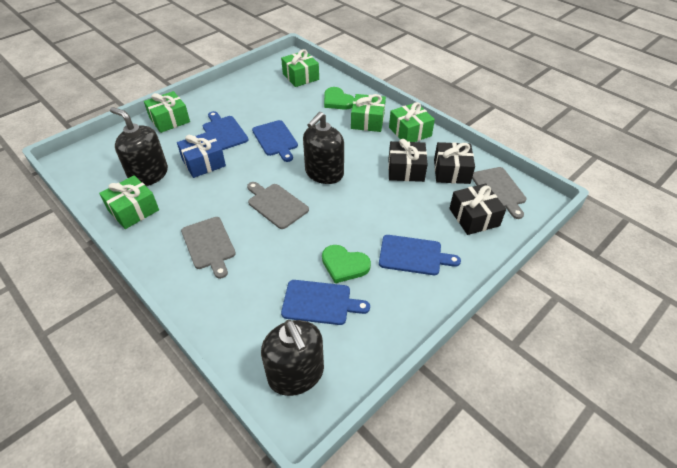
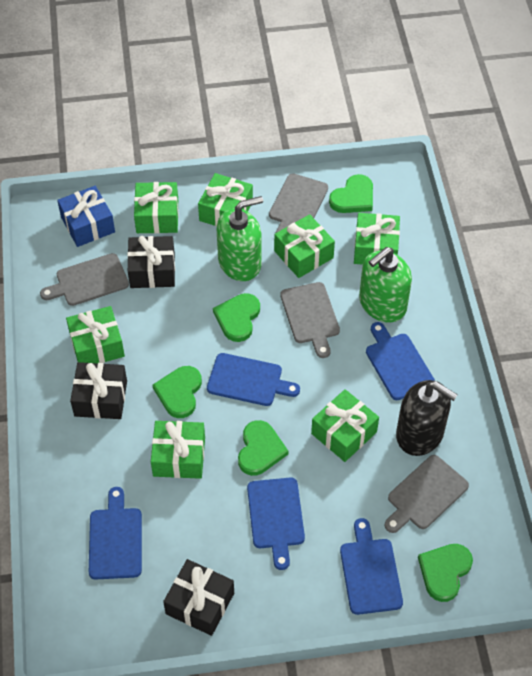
black soap dispenser: [110,107,168,186] [261,320,324,396] [303,112,344,184] = 3 -> [396,380,458,456] = 1
blue cutting board: [203,111,248,150] [252,120,298,162] [281,280,370,325] [379,235,461,275] = 4 -> [89,487,142,580] [207,353,300,406] [247,477,305,570] [340,518,403,615] [366,322,435,400] = 5
green gift: [99,175,159,229] [144,91,190,133] [281,49,319,87] [351,94,386,132] [389,102,435,142] = 5 -> [66,306,125,363] [134,182,179,233] [151,421,205,479] [198,173,253,227] [274,214,335,278] [311,389,379,462] [354,213,400,265] = 7
green heart: [322,245,371,283] [324,87,355,110] = 2 -> [153,366,202,418] [213,293,260,342] [238,420,288,476] [329,174,373,213] [418,544,473,602] = 5
green soap dispenser: none = 0 -> [217,196,263,281] [359,247,412,322] = 2
grey cutting board: [181,217,236,279] [247,182,309,229] [472,167,527,219] = 3 -> [40,253,129,306] [269,173,328,233] [280,282,340,358] [384,455,469,533] = 4

